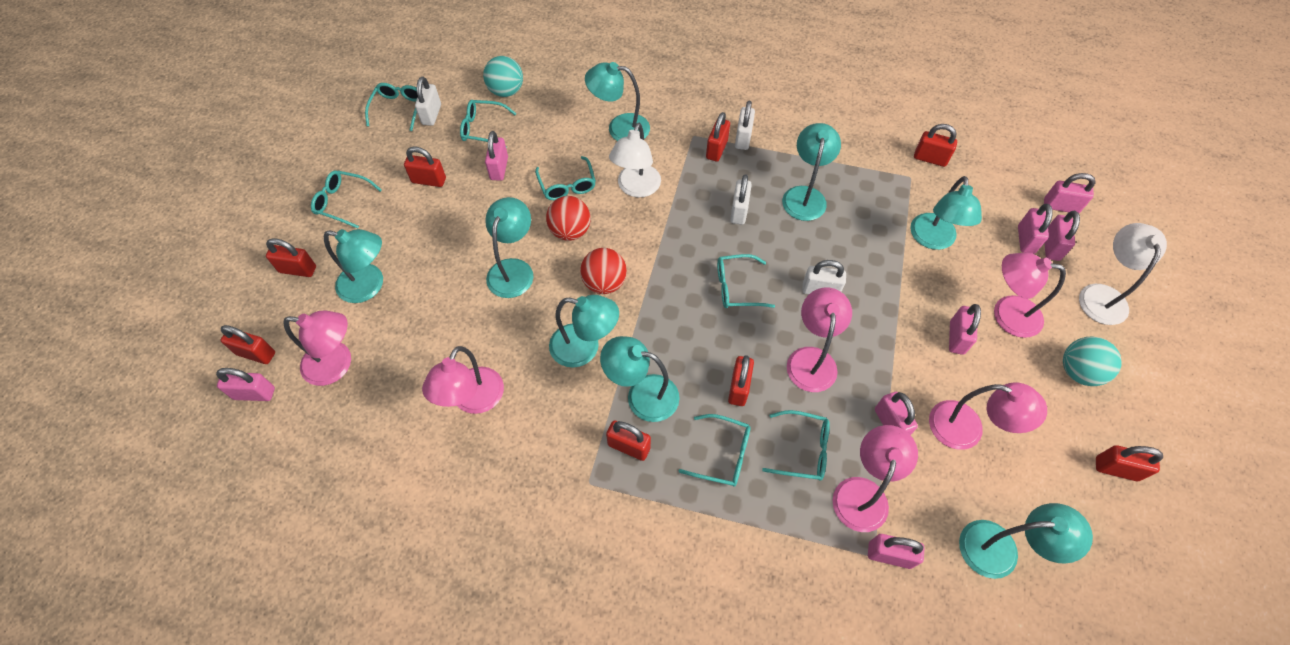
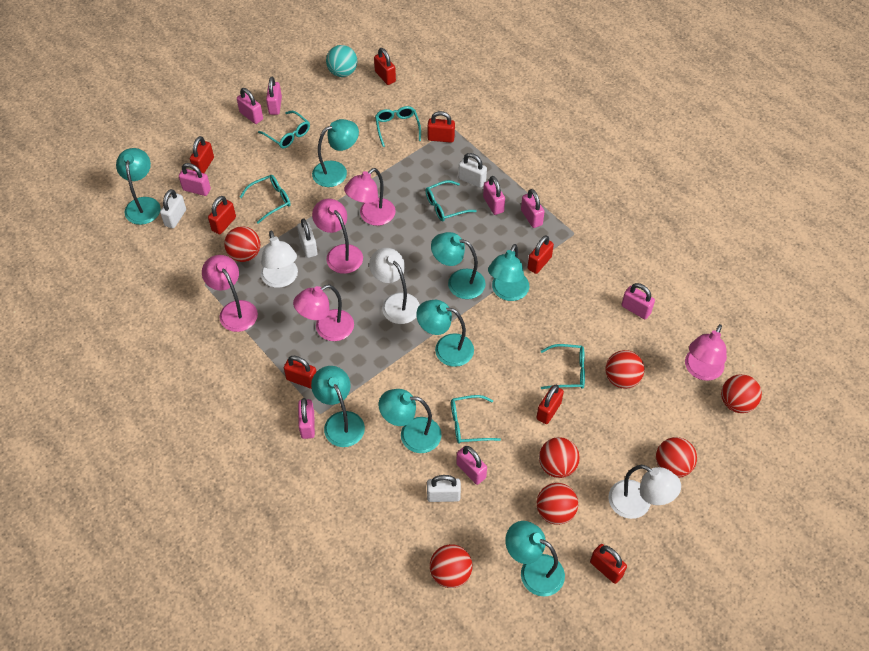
pink lamp: [283,311,351,386] [422,346,504,414] [787,288,852,392] [833,425,918,532] [929,382,1047,450] [994,253,1066,338] = 6 -> [202,255,258,332] [293,285,354,341] [312,199,363,274] [344,168,396,226] [685,324,727,381] = 5
red ball: [546,196,591,241] [580,248,627,294] = 2 -> [224,226,260,262] [430,544,472,588] [537,483,578,525] [539,437,580,478] [606,350,645,389] [656,437,697,478] [721,374,762,413] = 7
turquoise ball: [483,56,523,97] [1063,337,1122,386] = 2 -> [326,45,357,77] = 1
turquoise glasses: [311,170,382,229] [365,83,418,131] [460,100,517,147] [535,156,596,200] [679,414,751,487] [717,254,775,308] [762,410,830,481] = 7 -> [240,175,291,224] [258,111,310,149] [375,106,421,147] [425,180,477,222] [451,395,501,444] [541,344,585,389] = 6
white lamp: [609,123,661,197] [1079,223,1167,325] = 2 -> [261,231,298,288] [369,248,420,324] [608,465,681,519] = 3

